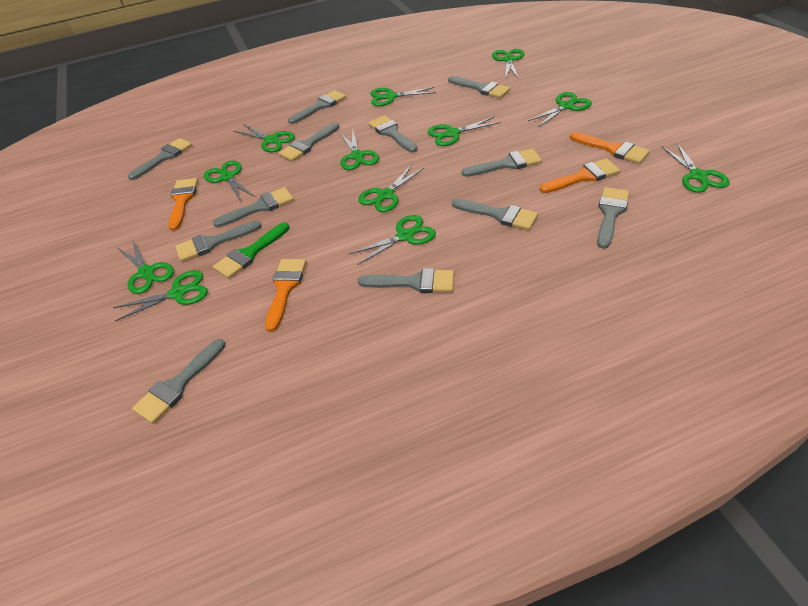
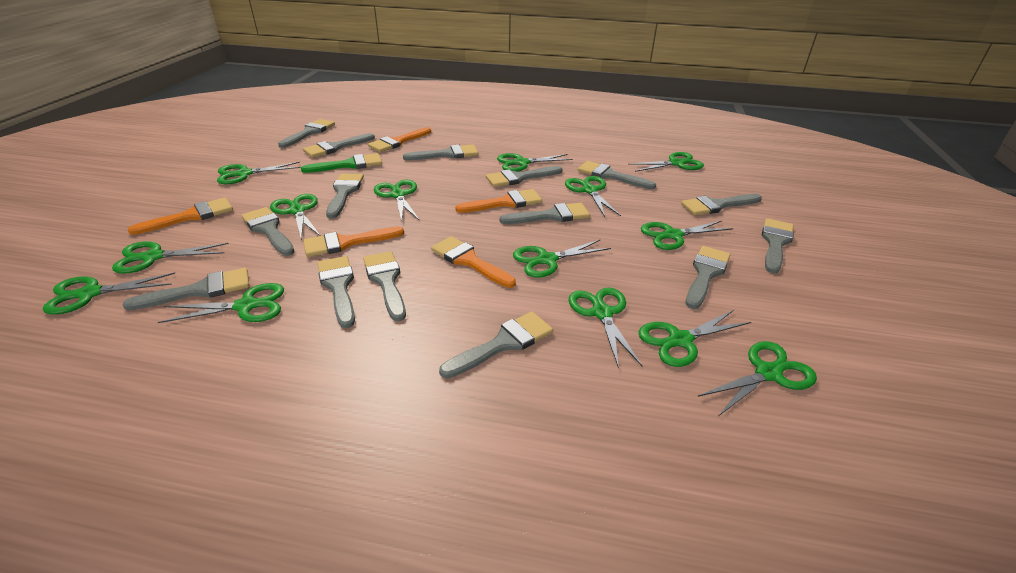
green scissors: [113,270,208,321] [118,239,174,294] [204,161,255,202] [234,124,295,152] [340,131,379,170] [349,215,436,265] [358,165,424,212] [370,87,436,106] [428,117,501,146] [492,49,525,79] [528,92,592,127] [662,143,729,193] = 12 -> [43,273,176,315] [112,241,229,274] [158,283,284,323] [217,162,301,184] [270,194,321,239] [374,180,419,222] [497,153,572,172] [513,239,611,277] [565,176,621,217] [568,288,642,369] [628,152,704,172] [638,310,751,367] [641,221,733,250] [698,341,817,416] = 14
grey brush: [128,138,192,180] [132,339,225,424] [175,221,262,262] [213,187,294,227] [279,123,340,161] [288,90,346,124] [358,268,454,293] [368,115,418,152] [448,76,510,98] [452,199,538,230] [462,148,542,177] [597,187,630,249] = 12 -> [123,268,250,310] [241,207,294,256] [278,119,335,148] [303,133,375,158] [317,256,355,328] [326,173,364,218] [363,251,406,321] [403,144,479,160] [439,311,553,379] [486,166,563,187] [499,203,590,224] [578,161,656,189] [681,194,762,215] [686,246,731,309] [762,218,794,273] = 15
orange brush: [168,178,198,231] [265,259,306,332] [540,158,620,193] [570,132,650,164] = 4 -> [127,198,233,235] [303,226,404,257] [368,127,431,152] [431,236,516,288] [455,189,542,213] = 5

